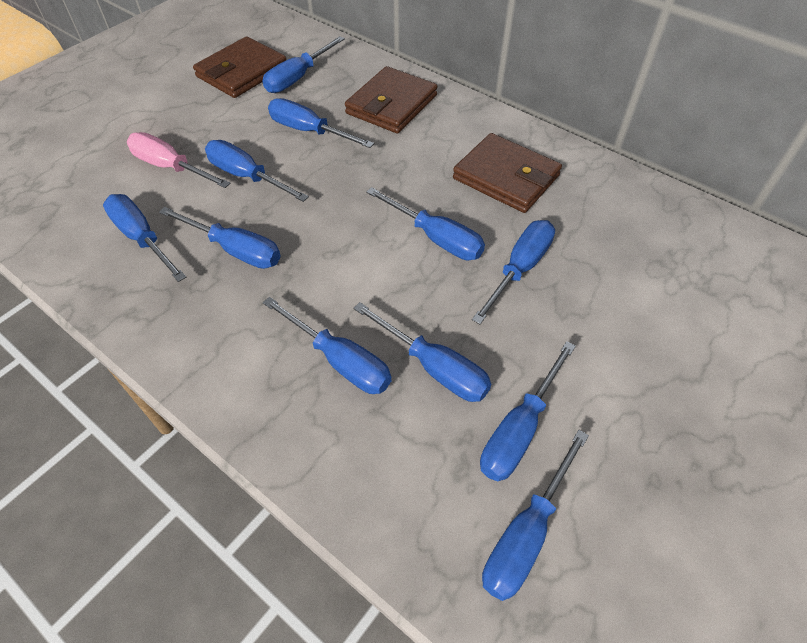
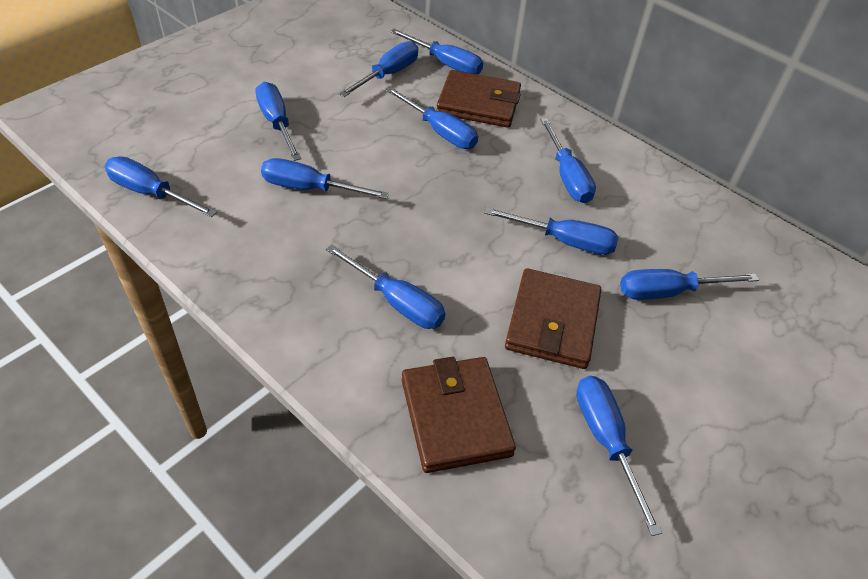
pink screwdriver: [127,132,231,188] = 1 -> none = 0

